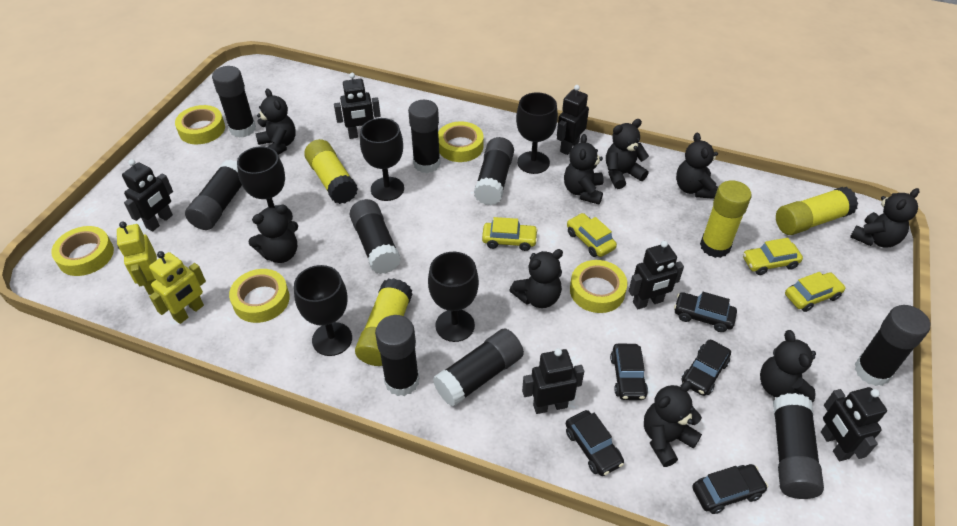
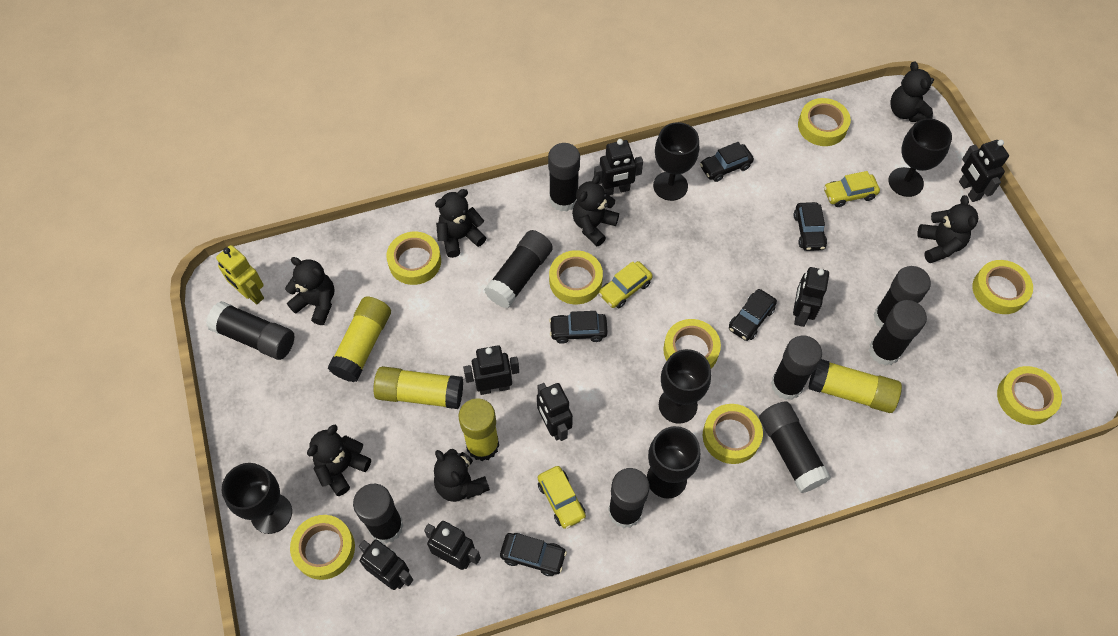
black robot: [122,159,173,231] [334,73,381,139] [522,348,584,414] [557,85,589,155] [629,241,684,309] [821,387,887,461] = 6 -> [359,540,413,590] [424,521,481,570] [463,345,519,395] [537,383,573,441] [594,139,643,195] [793,267,829,327] [959,140,1009,202] = 7
black teddy bear: [248,205,298,263] [256,89,296,155] [509,249,563,308] [564,134,604,204] [606,119,649,189] [644,381,702,467] [676,132,718,199] [760,330,816,402] [850,188,919,248] = 9 -> [285,257,335,325] [307,425,371,496] [434,449,490,502] [435,189,486,258] [572,175,619,246] [890,61,934,122] [918,195,978,263] = 7
yellow car: [482,217,538,251] [567,213,617,257] [743,238,803,275] [785,272,846,312] = 4 -> [538,466,586,529] [599,261,653,308] [824,171,880,207] = 3
yellow robot: [117,222,157,295] [149,251,206,324] = 2 -> [216,245,264,304] = 1
yellow tape: [51,226,114,276] [175,105,225,144] [229,269,290,323] [438,121,484,162] [570,260,627,313] = 5 -> [290,515,355,580] [386,232,441,285] [549,250,603,304] [663,319,721,368] [703,404,763,464] [798,98,851,146] [972,260,1033,314] [997,366,1062,425] = 8

